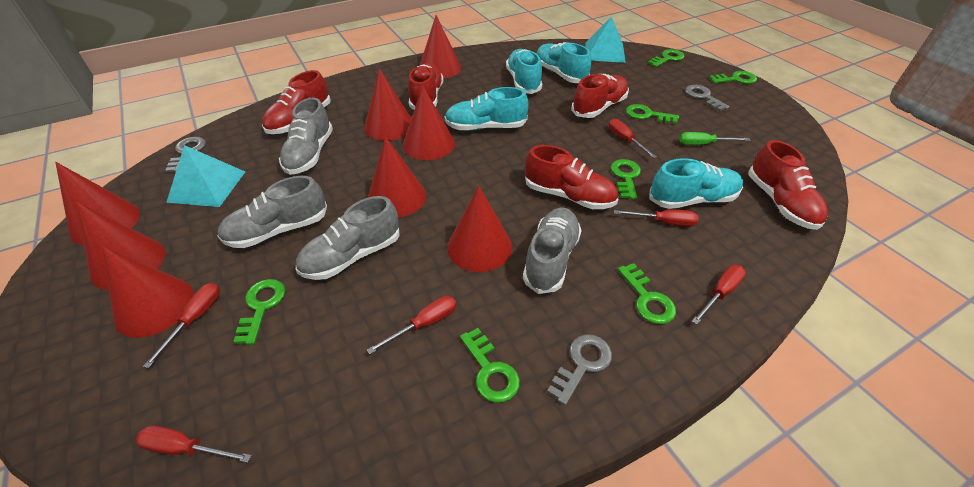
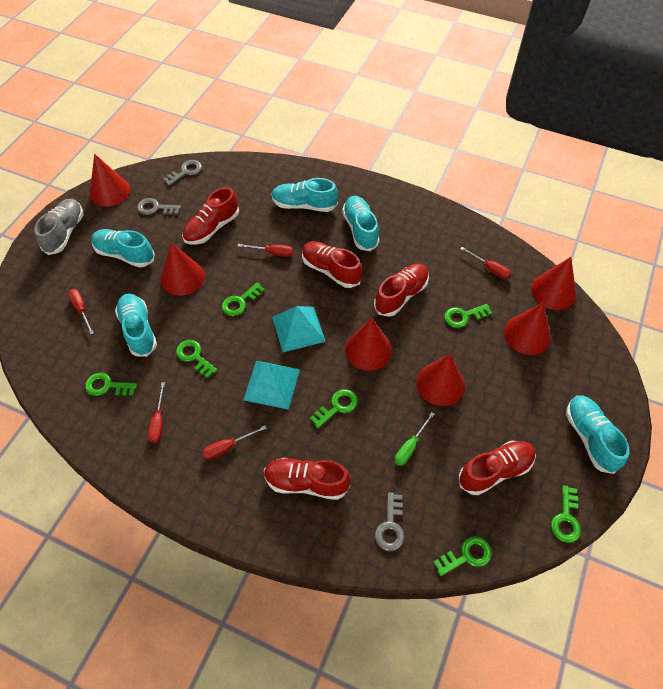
grey shoe: [218,176,327,248] [279,97,333,175] [296,196,400,280] [523,208,582,294] = 4 -> [34,199,84,255] = 1
red cone: [55,162,140,245] [77,202,165,290] [102,246,194,338] [364,68,412,141] [368,137,426,218] [403,86,455,160] [420,15,461,78] [447,186,512,272] = 8 -> [90,154,130,207] [160,242,205,296] [345,318,392,371] [416,354,465,406] [504,302,551,355] [531,257,576,310] = 6
red screwdriver: [136,425,252,463] [143,283,220,368] [367,296,457,355] [609,119,657,158] [614,210,698,226] [692,265,746,325] = 6 -> [68,289,94,335] [148,382,165,443] [202,425,267,460] [238,244,293,257] [460,247,511,279] = 5
turquoise shoe: [445,87,529,131] [506,49,542,94] [536,42,591,83] [650,158,743,209] = 4 -> [91,229,155,268] [115,293,157,357] [272,178,338,212] [342,196,379,251] [566,395,630,474] = 5

